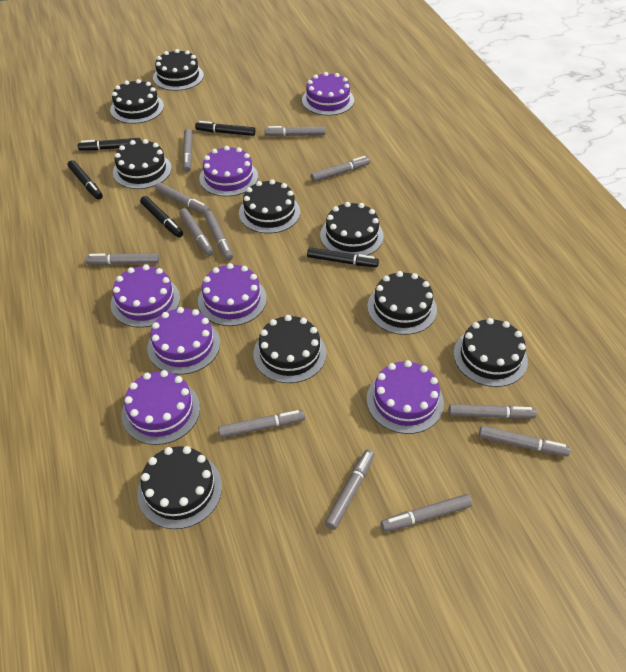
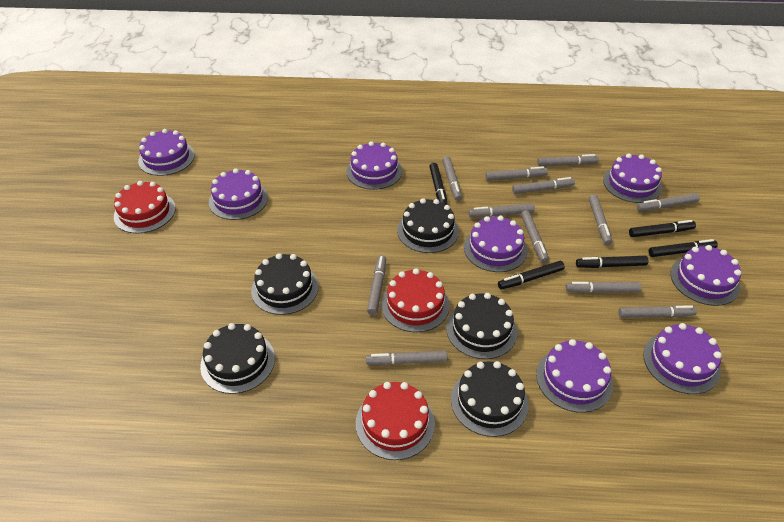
black cake: [110,79,164,124] [113,139,172,189] [137,446,222,529] [153,49,204,91] [239,179,300,234] [253,315,326,383] [320,202,384,256] [367,271,437,335] [454,318,528,387] = 9 -> [200,323,275,394] [251,253,319,315] [397,198,459,253] [446,293,518,359] [451,361,529,437] = 5
purple cake: [111,264,180,328] [122,370,200,445] [147,307,220,375] [198,263,267,326] [199,146,258,197] [302,72,354,116] [367,360,444,434] = 7 -> [138,129,195,176] [209,169,268,220] [346,141,402,190] [464,216,527,272] [536,339,613,413] [603,154,662,203] [643,323,722,394] [670,245,741,306] = 8
red cake: none = 0 -> [114,181,176,234] [356,382,435,460] [381,268,450,332] = 3

